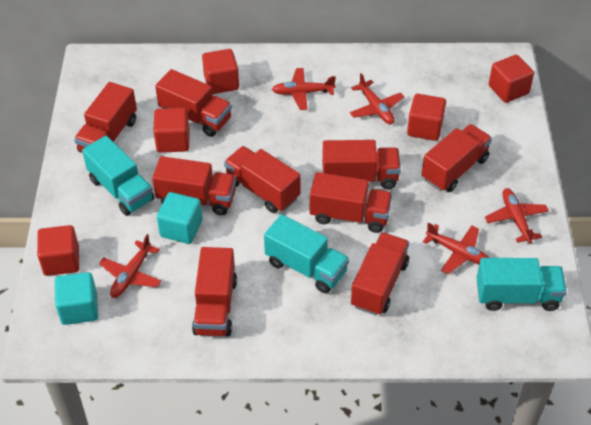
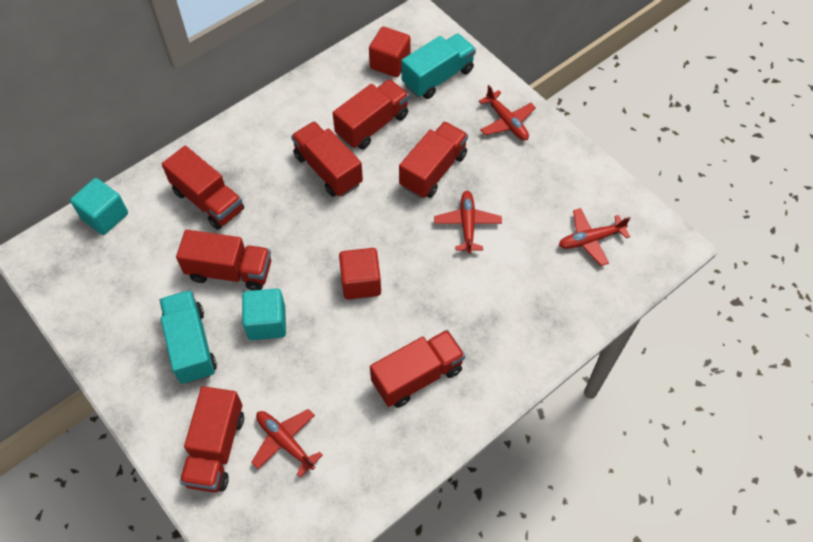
red cube: [37,225,79,276] [153,108,190,153] [202,49,239,94] [407,94,446,141] [489,55,534,103] = 5 -> [339,248,381,299] [369,26,411,77] = 2
red plane: [99,234,161,298] [272,68,336,110] [350,73,404,124] [423,223,489,274] [485,188,549,243] = 5 -> [251,409,323,477] [434,191,502,254] [479,85,536,141] [559,208,630,266] = 4
red truck: [74,82,137,153] [152,156,236,215] [155,69,232,137] [192,247,237,336] [224,146,301,213] [310,172,392,233] [322,140,401,189] [351,232,410,315] [421,124,492,192] = 9 -> [162,146,244,230] [176,230,271,291] [180,386,244,493] [291,121,363,197] [333,79,409,150] [370,330,465,408] [399,121,468,198] = 7
turquoise truck: [82,136,154,216] [264,214,349,293] [476,258,567,311] = 3 -> [159,290,217,384] [401,34,476,99] = 2

